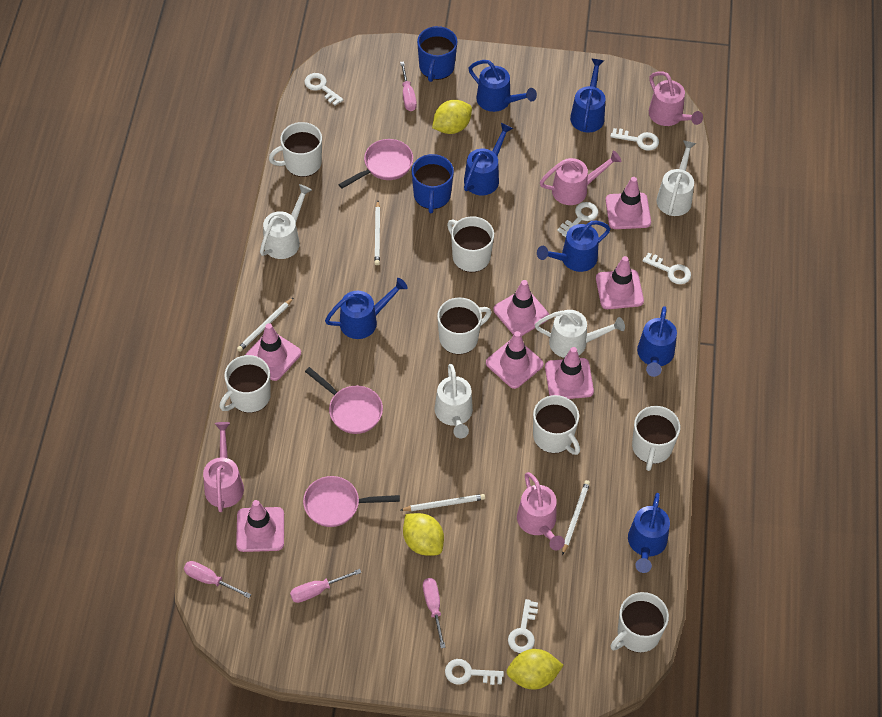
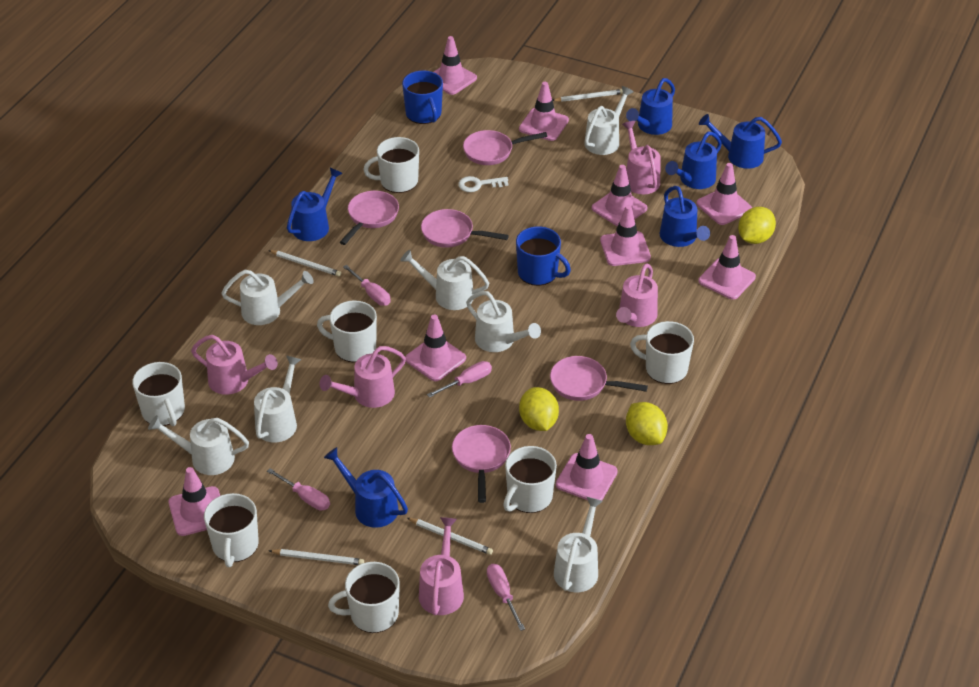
blue watering can: [325,278,408,339] [464,123,513,195] [468,60,537,112] [537,221,611,272] [570,58,606,133] [628,493,670,573] [637,306,677,377] = 7 -> [287,168,343,241] [324,447,408,528] [626,78,675,135] [660,186,710,247] [665,132,722,189] [699,114,782,169] = 6
pink pan: [303,476,400,527] [305,367,383,434] [338,139,413,189] = 3 -> [340,191,399,245] [421,209,509,248] [452,425,511,503] [463,130,547,165] [550,356,648,401] = 5
pink traffic cone: [236,500,284,552] [245,323,301,381] [486,331,544,389] [493,280,549,336] [545,347,594,399] [596,256,644,309] [605,177,651,229] = 7 -> [169,467,220,536] [405,314,466,381] [434,36,477,95] [519,82,569,141] [556,434,618,500] [592,165,647,226] [600,205,651,266] [696,163,752,225] [698,235,756,300] = 9
pink watering can: [203,422,244,512] [517,472,565,550] [540,151,621,205] [649,71,703,126] = 4 -> [191,335,278,395] [319,346,406,408] [419,517,464,615] [616,263,658,327] [622,121,661,194] = 5
white key: [304,73,343,106] [445,659,504,685] [508,599,538,653] [557,202,598,237] [610,128,659,151] [642,252,691,284] = 6 -> [458,176,509,192] = 1
white watering can: [260,184,312,259] [435,364,473,439] [535,310,625,358] [656,140,697,216] = 4 -> [148,415,249,475] [221,270,314,325] [254,355,302,442] [400,250,489,310] [466,291,541,352] [554,497,603,592] [584,86,634,155] = 7

